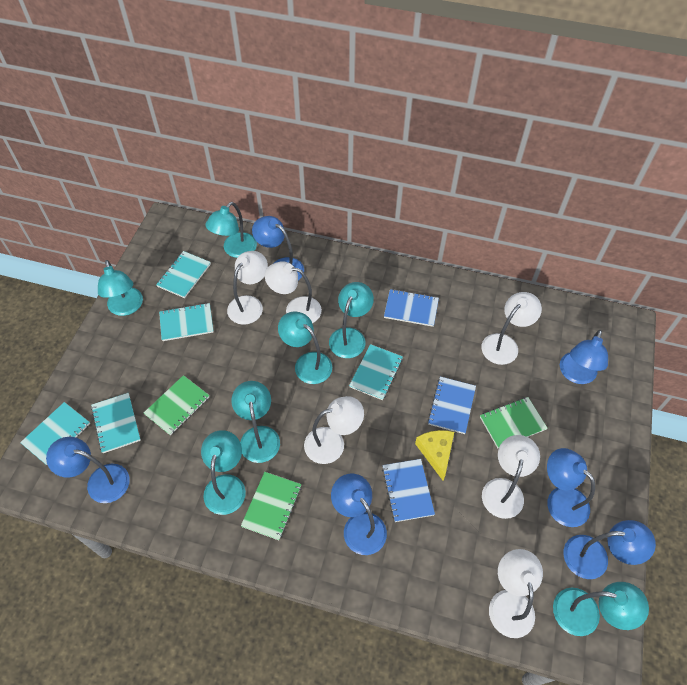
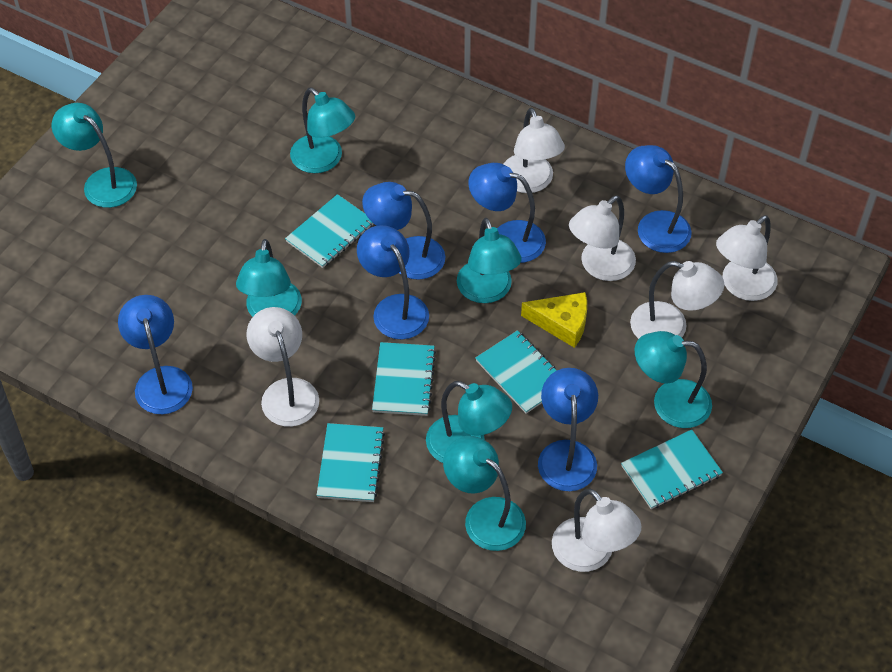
blue notebook: [382,459,435,522] [384,289,439,327] [428,377,476,434] = 3 -> none = 0
green notebook: [144,375,210,435] [241,472,302,540] [480,397,547,448] = 3 -> none = 0

